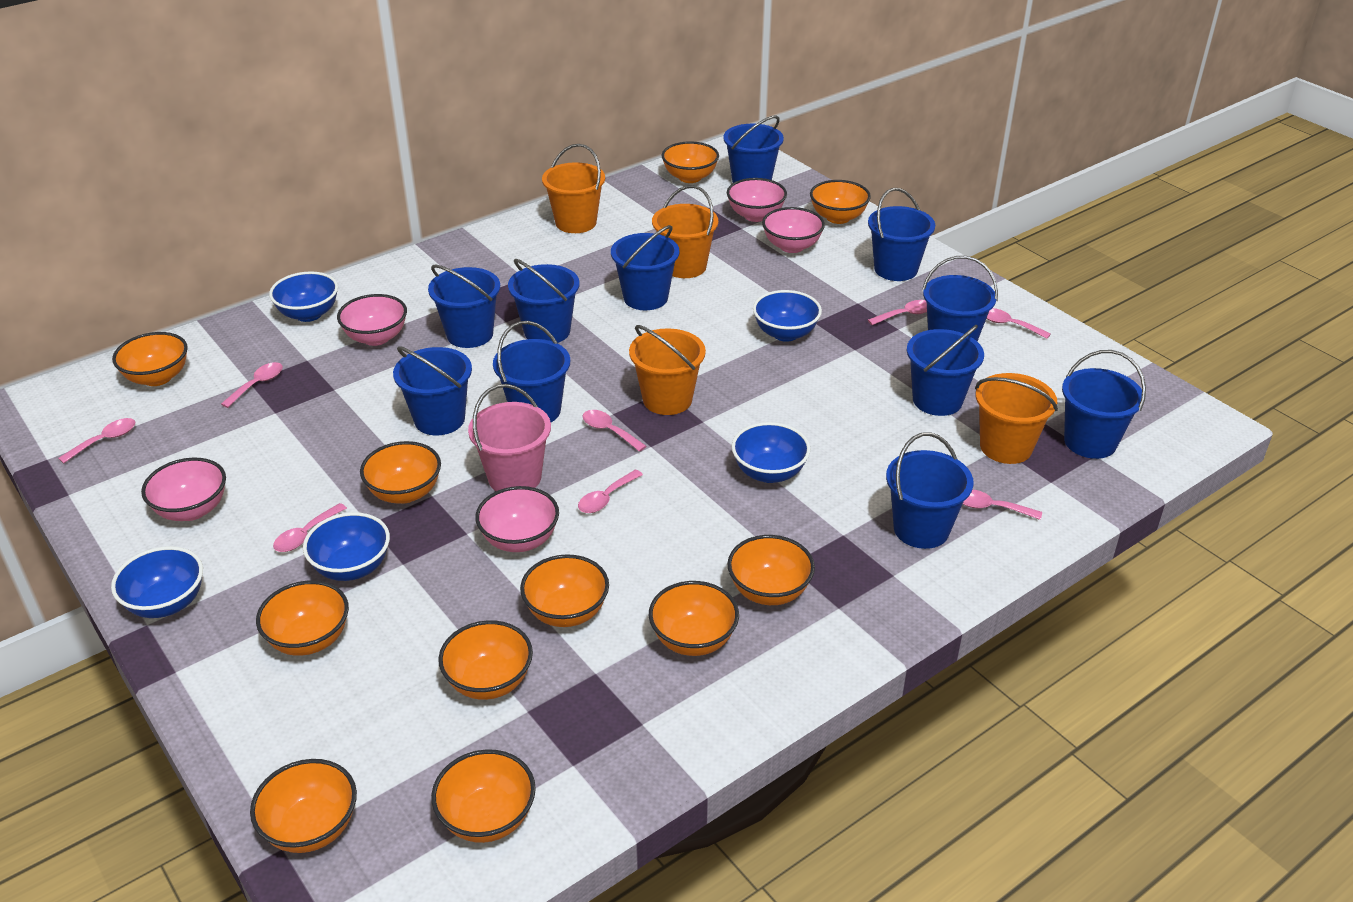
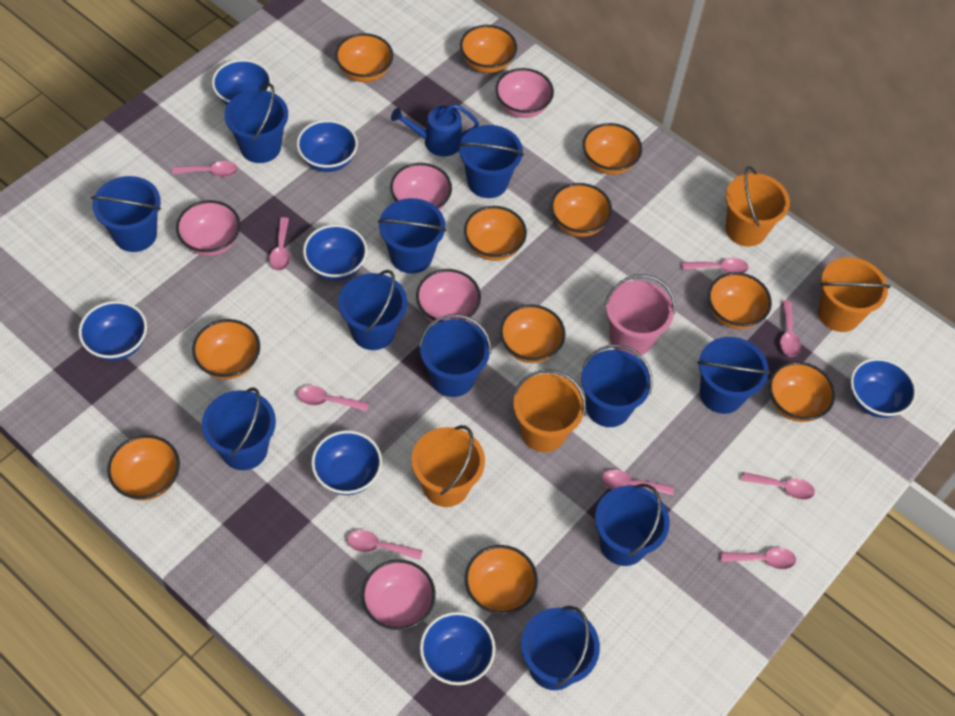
blue bowl: [111,546,203,618] [269,271,338,322] [303,512,390,581] [731,422,810,483] [753,290,822,342] = 5 -> [78,301,147,361] [212,59,272,105] [297,120,358,172] [303,224,367,281] [311,430,382,495] [420,612,495,685] [850,358,917,418] = 7
blue watering can: none = 0 -> [391,104,479,157] = 1
pink spoon: [58,418,135,463] [221,362,283,408] [273,503,347,552] [578,469,643,513] [582,410,646,452] [868,300,927,325] [963,489,1042,520] [986,308,1051,339] = 8 -> [172,161,238,177] [269,217,290,271] [297,386,369,412] [347,530,423,560] [601,470,674,496] [682,258,749,273] [721,548,796,569] [741,472,815,500] [780,301,801,357] = 9

